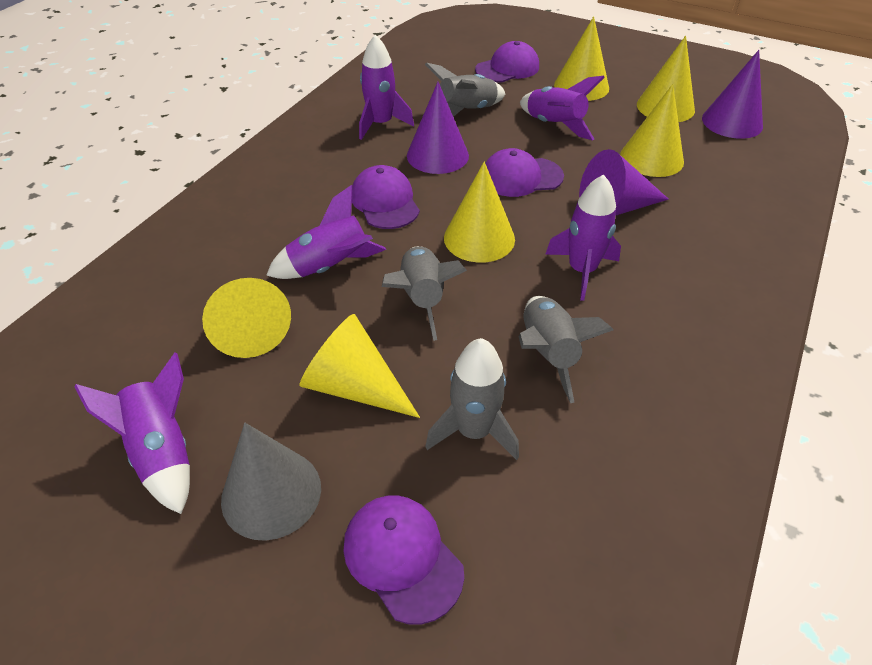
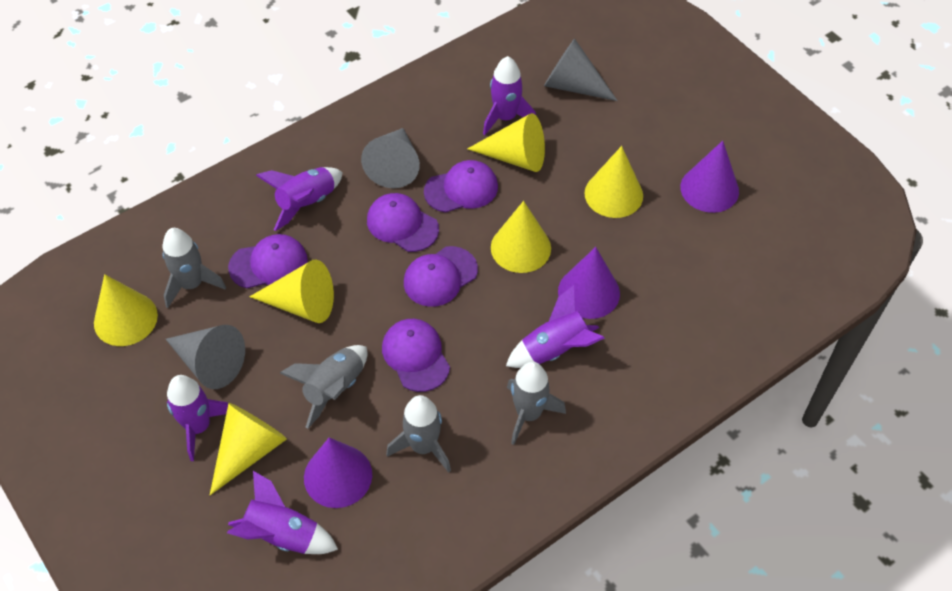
grey cone: [221,423,321,541] = 1 -> [166,325,245,389] [361,128,420,188] [544,38,618,101] = 3
purple cap: [343,495,464,625] [352,165,420,229] [475,41,539,83] [485,148,564,197] = 4 -> [228,234,308,288] [367,193,439,252] [382,319,450,392] [404,246,478,307] [424,160,498,213] = 5

